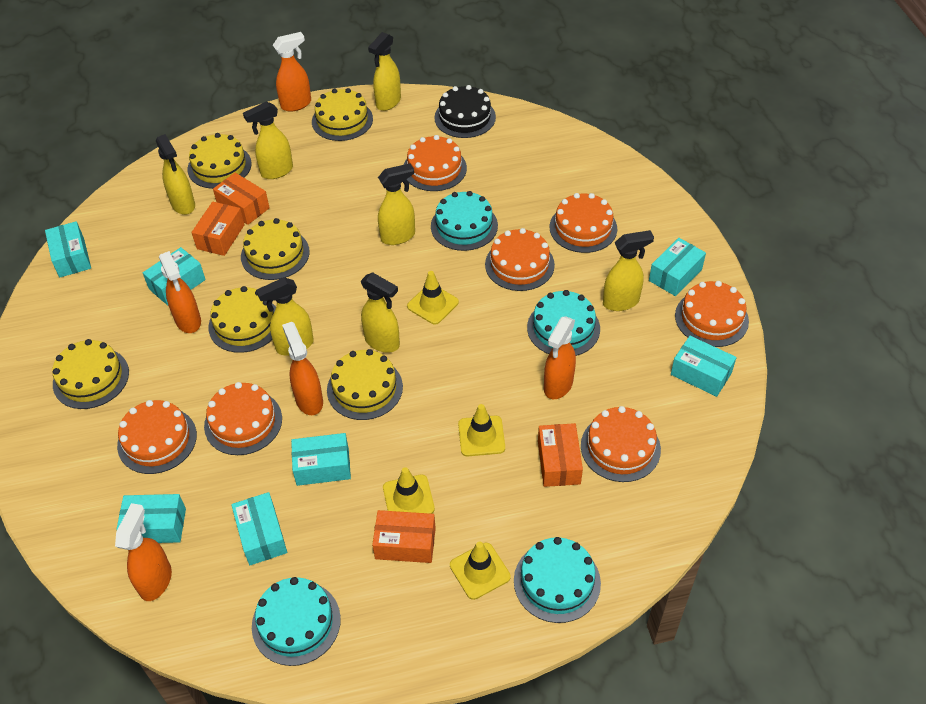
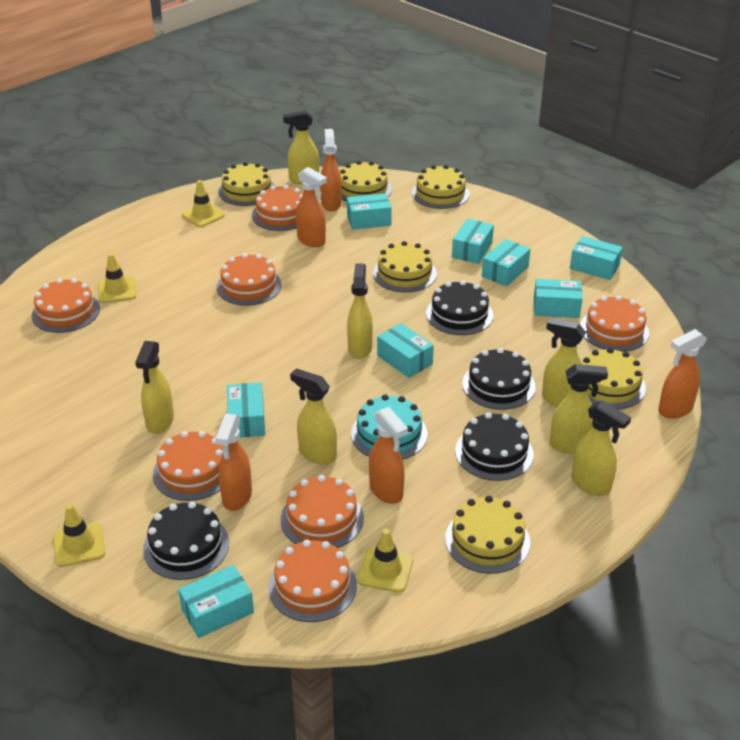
black cake: [434,85,496,138] = 1 -> [143,501,229,580] [426,280,493,335] [455,412,534,481] [462,348,535,410] = 4
orange box: [191,202,245,256] [213,173,270,225] [372,510,436,563] [538,423,583,487] = 4 -> none = 0
turquoise box: [45,221,91,277] [116,494,186,543] [143,247,206,305] [231,492,287,565] [291,433,351,486] [649,238,706,296] [671,336,737,397] = 7 -> [178,565,254,638] [227,382,265,438] [347,193,392,230] [377,323,434,378] [452,219,494,264] [482,239,531,287] [534,279,583,318] [570,236,623,280] = 8
turquoise cake: [252,577,341,666] [431,191,498,251] [514,537,601,623] [527,290,600,356] = 4 -> [351,394,427,460] = 1

